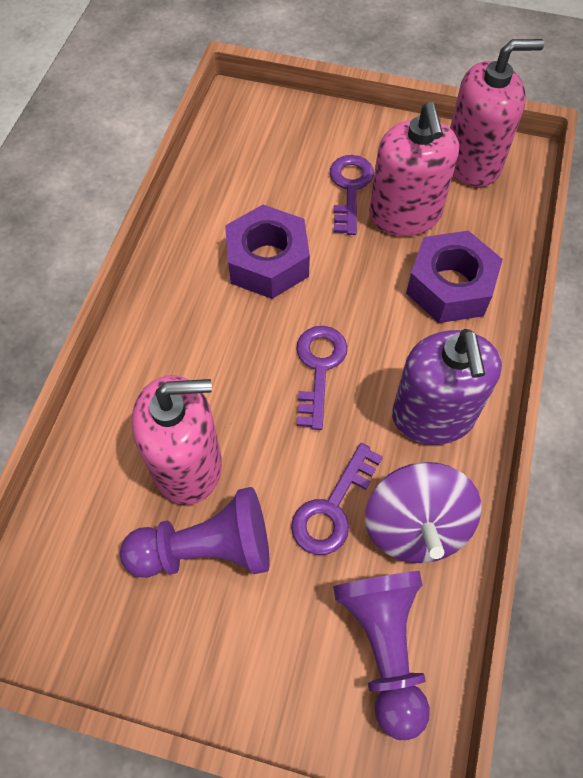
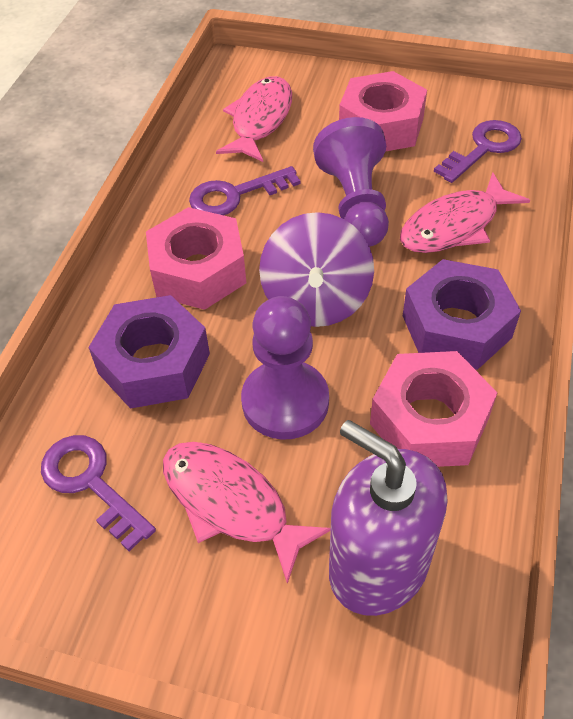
pink fish: none = 0 -> [163,442,331,584] [216,76,292,162] [400,172,530,253] = 3
pink nut: none = 0 -> [146,207,246,310] [339,71,427,151] [370,351,497,467] = 3
pink soap dispenser: [132,376,222,505] [369,102,459,236] [450,39,544,187] = 3 -> none = 0

